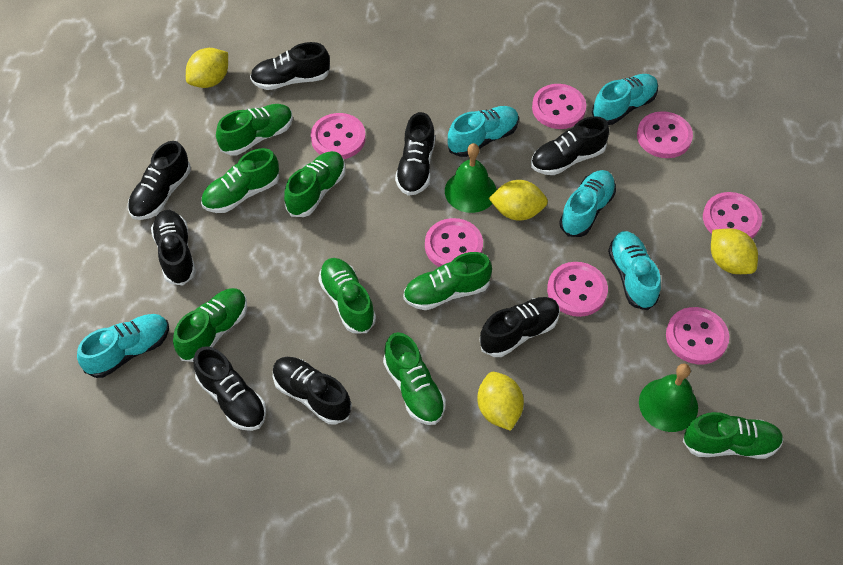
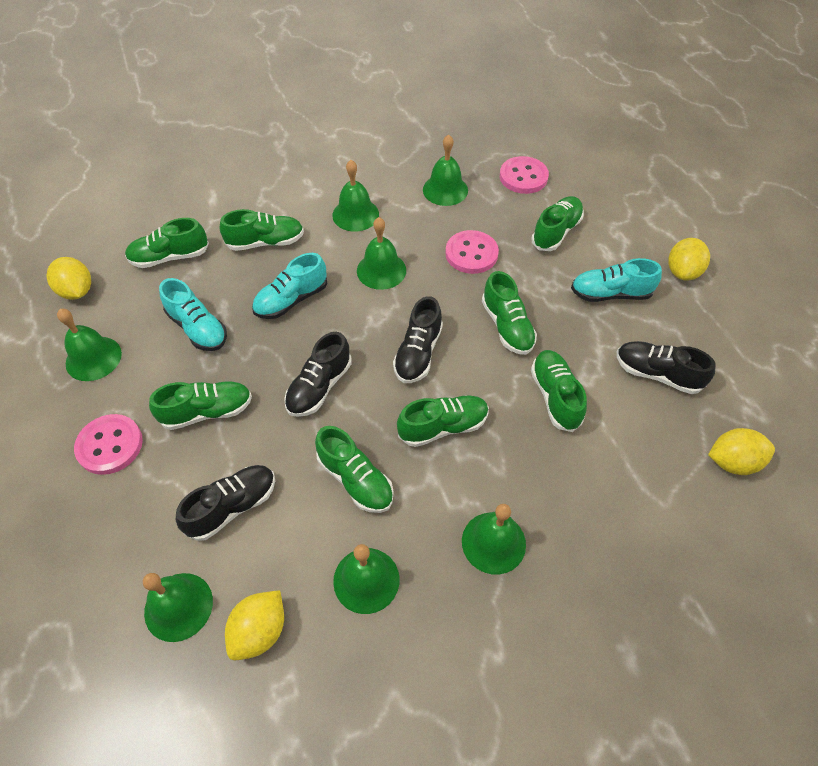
black shoe: [128,141,191,220] [151,210,196,285] [193,346,266,431] [250,42,330,90] [273,357,352,425] [395,112,435,196] [480,297,560,357] [531,116,609,175] = 8 -> [176,465,275,541] [284,332,352,417] [393,296,443,383] [617,341,716,394] = 4
green bell: [445,143,497,213] [639,363,698,432] = 2 -> [57,309,122,381] [143,573,213,642] [332,160,379,232] [333,544,400,614] [357,217,406,290] [423,134,468,206] [462,504,526,575] = 7
pink button: [311,113,366,159] [425,218,483,267] [532,84,586,129] [547,262,608,317] [637,111,693,158] [666,307,729,364] [703,192,762,238] = 7 -> [74,414,143,475] [445,230,499,274] [500,156,549,194] = 3
turquoise shoe: [77,314,169,378] [447,106,519,157] [559,170,616,237] [592,74,658,125] [608,231,661,310] = 5 -> [159,278,227,351] [252,253,327,319] [571,258,662,302] = 3

